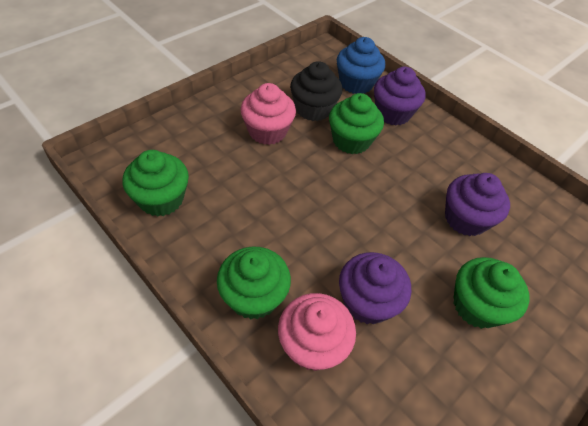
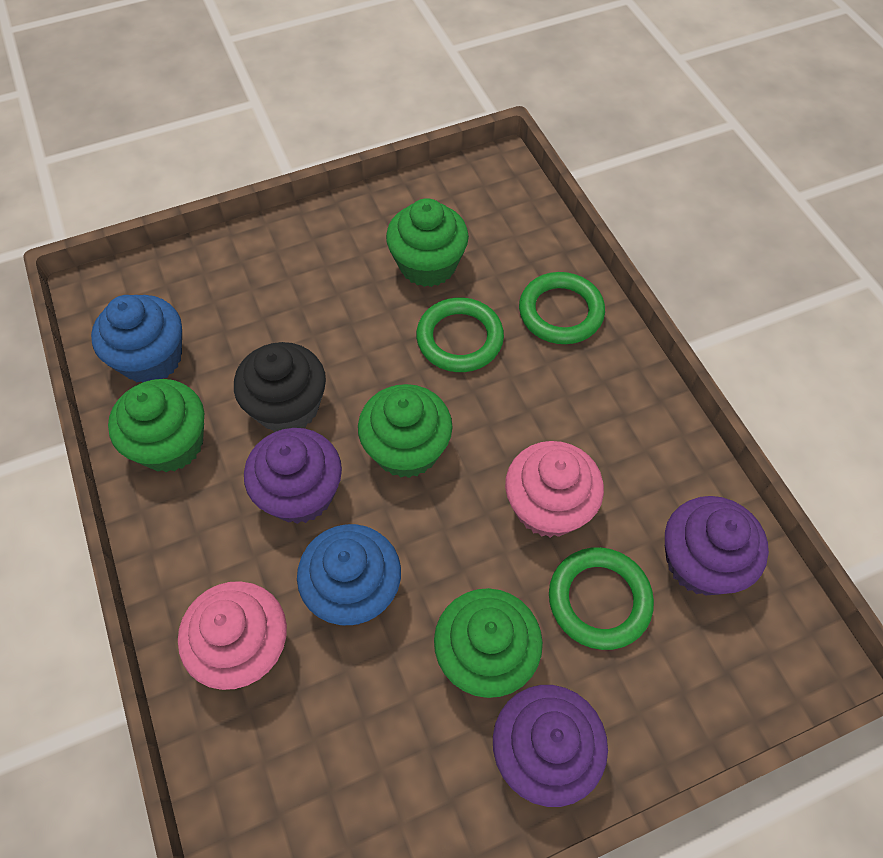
blue cupcake: [337,37,385,94] = 1 -> [91,295,182,383] [297,524,401,626] = 2
green ring: none = 0 -> [416,297,504,372] [519,272,605,344] [549,547,654,650] = 3

